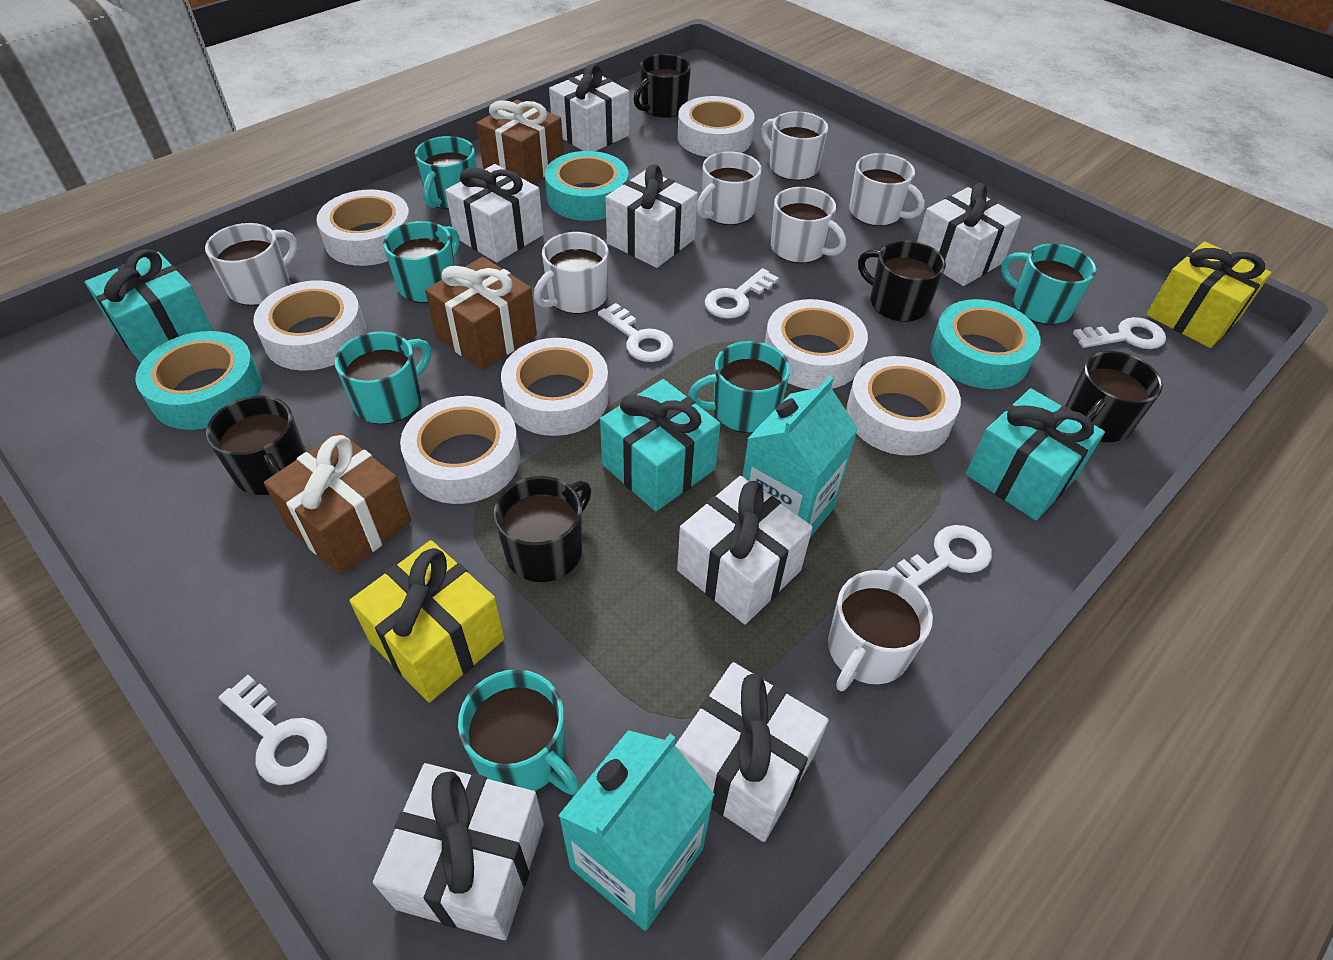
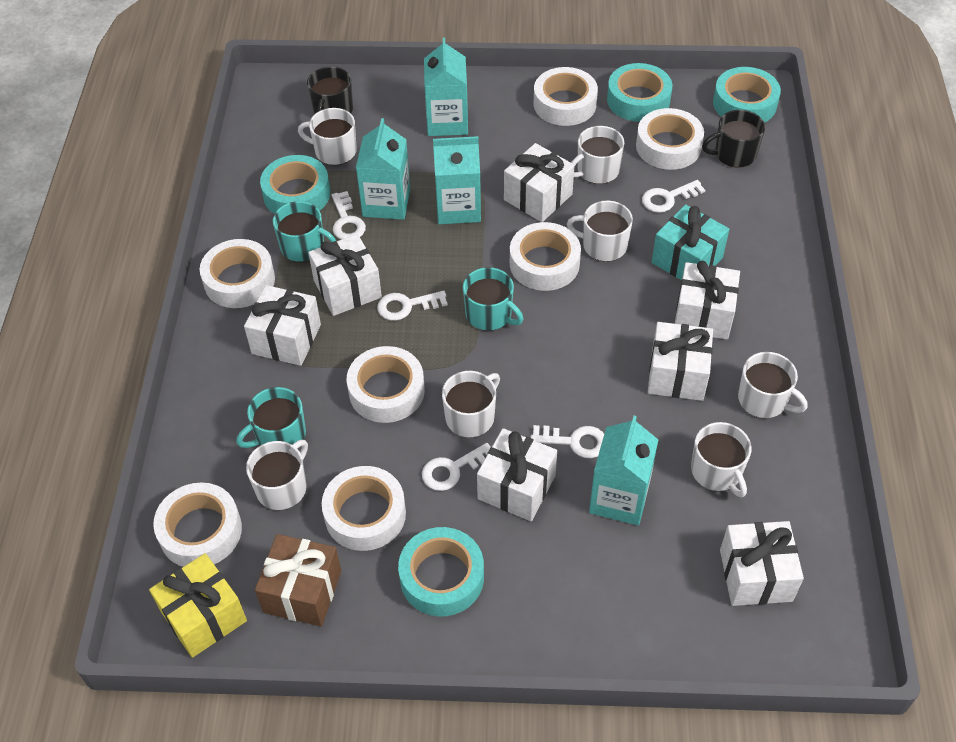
black mug: [206,396,306,495] [494,476,591,582] [634,54,691,118] [858,240,946,322] [1065,351,1163,443] = 5 -> [307,67,353,115] [702,110,765,168] = 2
brown gift: [264,432,411,575] [425,257,537,370] [476,100,564,184] = 3 -> [255,534,341,627] = 1
turquoise carton: [558,730,715,931] [743,376,858,538] = 2 -> [356,118,410,220] [424,37,468,136] [433,136,481,224] [589,415,658,525] = 4
turquoise gift: [85,249,213,363] [600,379,720,511] [966,388,1105,520] = 3 -> [652,204,729,280] = 1
turquoise mug: [335,332,431,424] [383,221,460,303] [415,136,476,209] [458,669,580,795] [688,341,790,433] [1001,244,1096,325] = 6 -> [236,387,306,448] [273,201,336,262] [463,267,523,331] = 3
turquoise tape: [135,331,262,430] [545,151,628,221] [930,299,1041,389] = 3 -> [260,155,330,214] [398,527,484,617] [607,63,672,122] [713,67,781,123] = 4
yellow gift: [350,540,505,703] [1146,241,1271,348] = 2 -> [149,553,247,658] = 1

